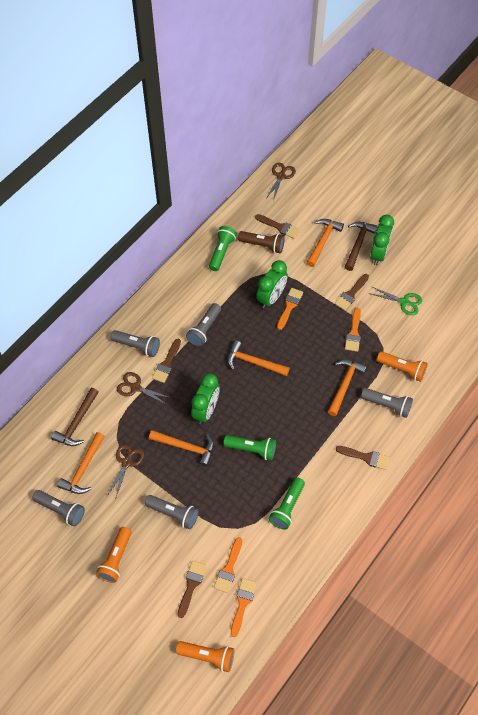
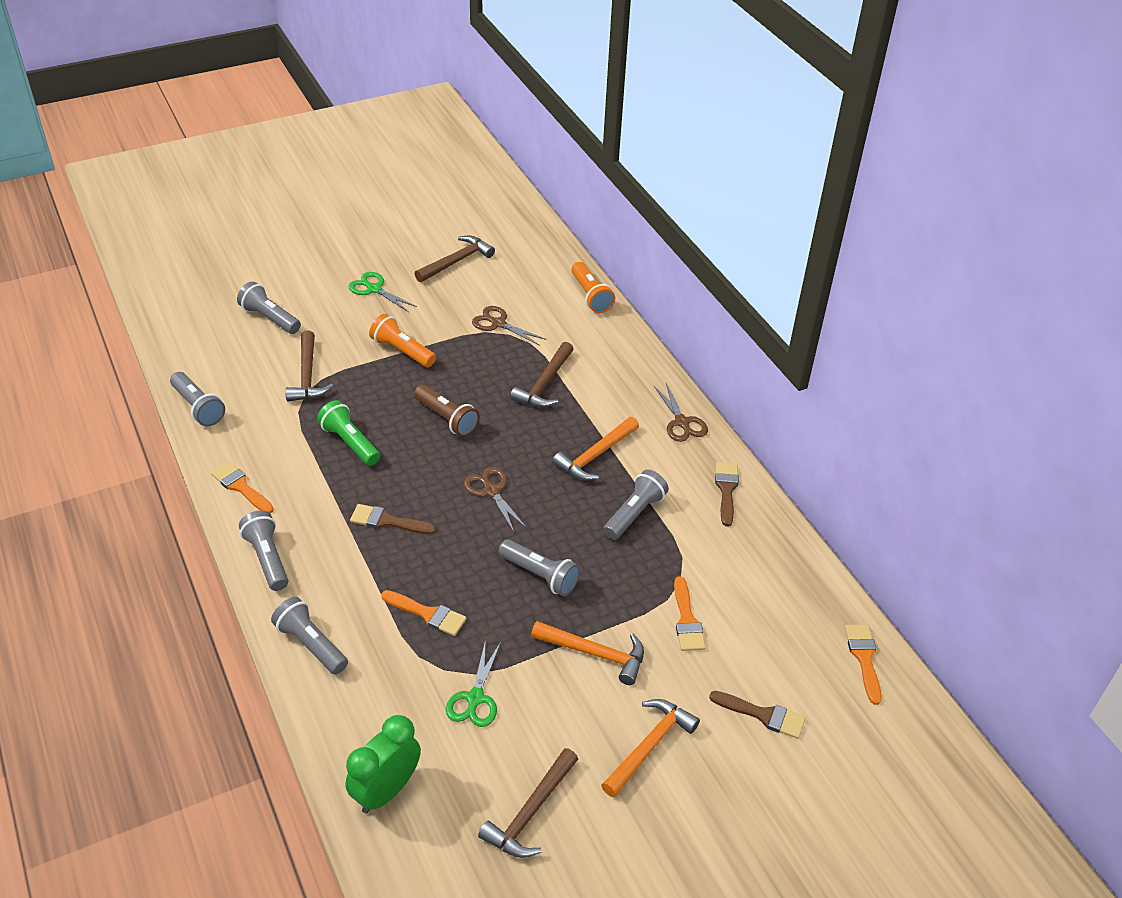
brown brush: [152,339,181,383] [178,560,207,618] [255,214,300,239] [335,274,369,311] [336,446,390,470] = 5 -> [350,504,436,534] [709,691,806,739] [715,462,739,527] = 3
brown hammer: [51,388,99,446] [345,222,378,271] = 2 -> [285,330,333,402] [415,236,495,282] [478,748,578,858] [510,342,574,408] = 4
green clock: [191,373,220,424] [256,260,288,309] [370,215,394,265] = 3 -> [345,715,421,814] = 1
green flashlight: [209,226,237,271] [223,435,276,460] [269,478,305,530] = 3 -> [317,400,380,466] = 1
green scissors: [369,287,422,315] = 1 -> [349,272,417,312] [446,639,501,727] = 2
grey flashlight: [33,490,85,526] [111,330,160,357] [145,495,199,529] [186,303,221,347] [361,388,413,418] = 5 -> [170,372,225,426] [237,282,301,334] [239,510,288,591] [271,597,348,675] [499,539,580,596] [603,469,669,540] = 6
orange flashlight: [96,527,131,583] [176,641,235,672] [377,351,428,382] = 3 -> [369,314,436,367] [571,262,615,313] = 2
orange hammer: [57,432,105,494] [149,430,214,467] [227,341,290,376] [306,219,344,267] [328,359,367,416] = 5 -> [531,621,644,685] [552,417,639,481] [601,699,700,797] = 3

